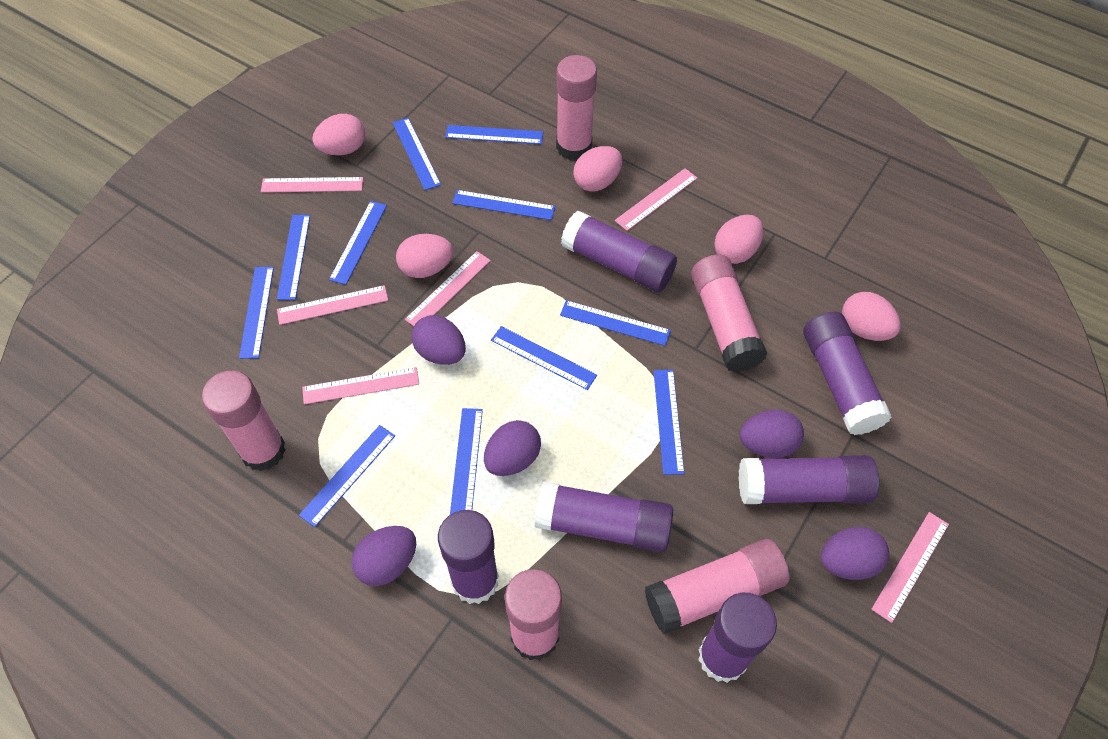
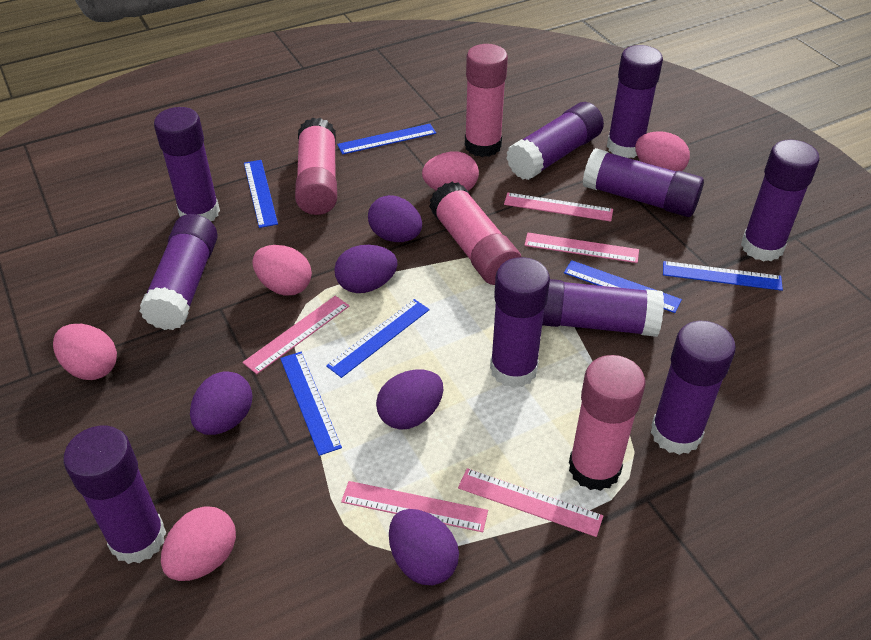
blue ruler: [239,267,274,359] [277,215,310,300] [299,425,395,527] [329,201,387,285] [393,118,441,190] [445,125,543,144] [450,408,483,515] [452,190,555,220] [491,326,597,390] [560,300,671,346] [654,370,685,475] = 11 -> [244,160,278,228] [280,352,342,456] [326,299,430,378] [337,124,436,155] [564,260,682,313] [663,261,783,291] = 6
pink glue stick: [202,371,286,471] [505,569,562,660] [556,55,597,160] [645,539,790,634] [691,255,767,372] = 5 -> [295,118,337,215] [429,182,521,285] [465,44,508,157] [569,355,645,491] = 4
pink ruler: [261,177,363,193] [277,285,388,325] [302,367,419,405] [405,251,491,326] [615,168,697,231] [871,512,949,623] = 6 -> [242,296,349,374] [341,481,488,532] [458,468,603,537] [504,193,613,222] [524,233,639,263] = 5
purple glue stick: [438,510,499,604] [535,481,673,552] [561,211,677,292] [698,593,777,683] [739,455,879,504] [803,312,892,435] = 6 -> [64,426,166,564] [139,214,218,330] [154,107,220,221] [490,257,550,388] [506,102,604,180] [542,279,664,337] [583,148,704,217] [607,45,663,158] [651,321,736,455] [741,139,820,261] = 10

